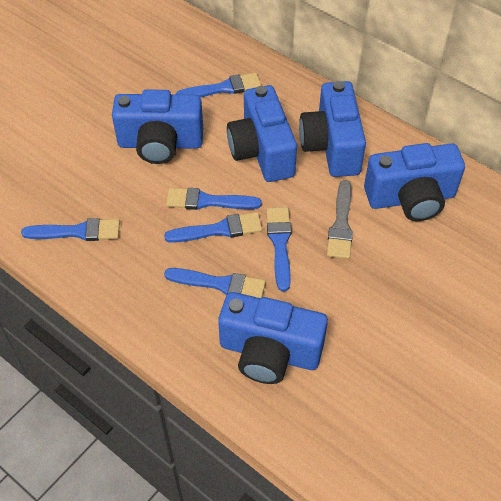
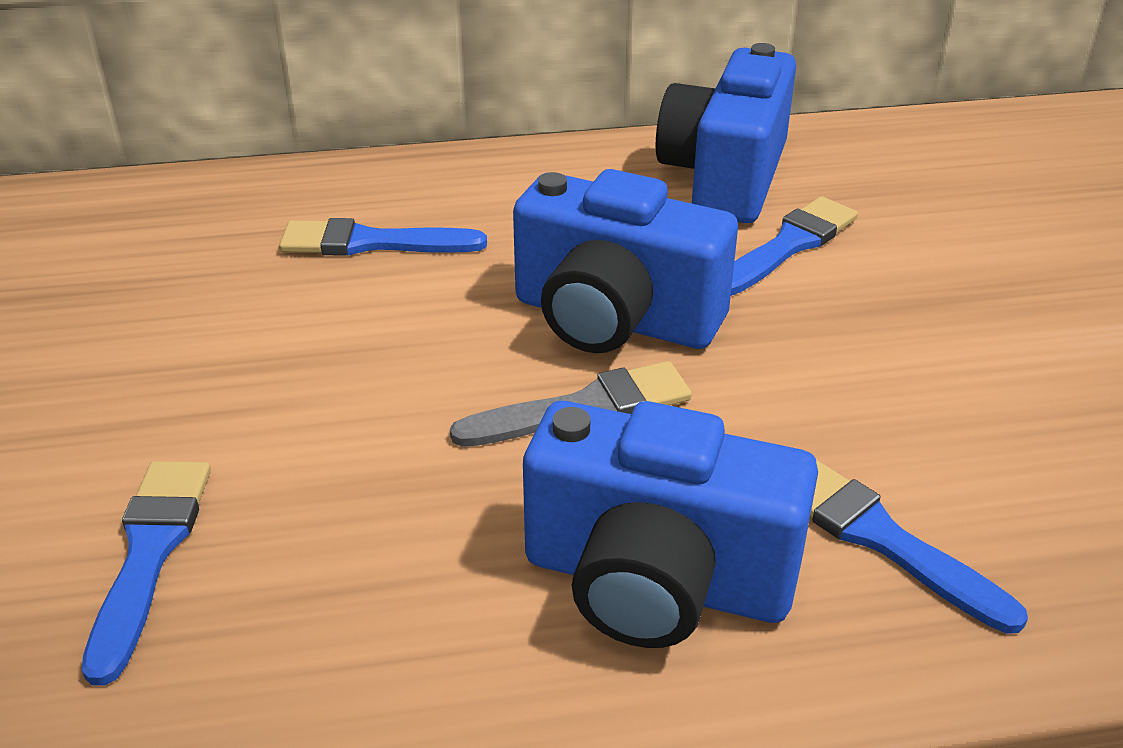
blue brush: [21,218,120,241] [164,212,262,243] [164,268,266,298] [166,188,262,210] [176,73,261,98] [266,207,292,291] = 6 -> [81,461,211,686] [279,218,487,256] [731,196,858,296] [810,460,1028,634] = 4
blue camera: [112,90,203,164] [218,292,328,384] [227,85,297,182] [299,81,366,177] [364,143,465,221] = 5 -> [513,169,738,353] [523,401,818,648] [656,43,796,223] = 3

